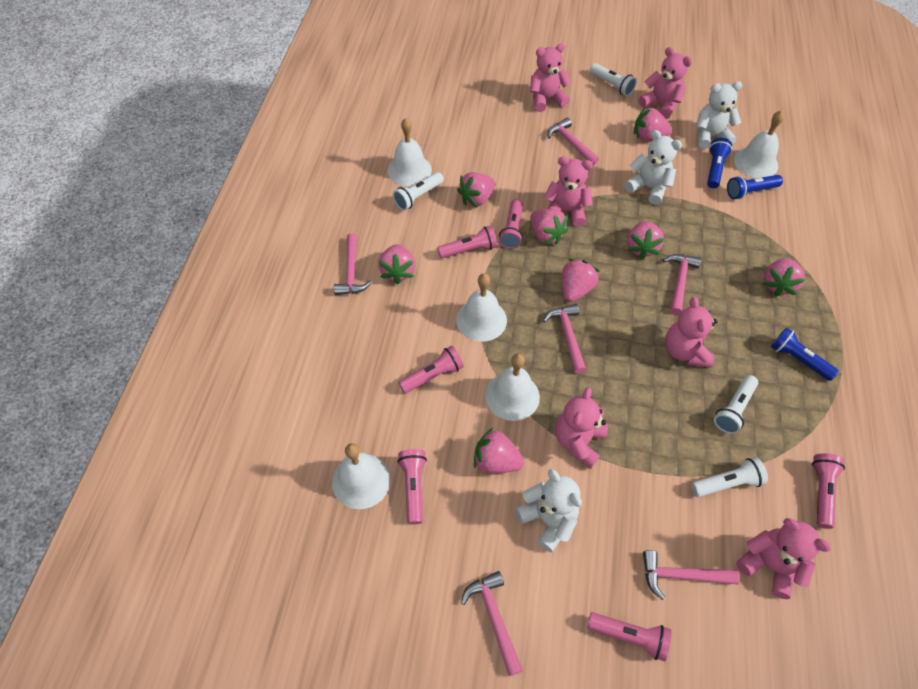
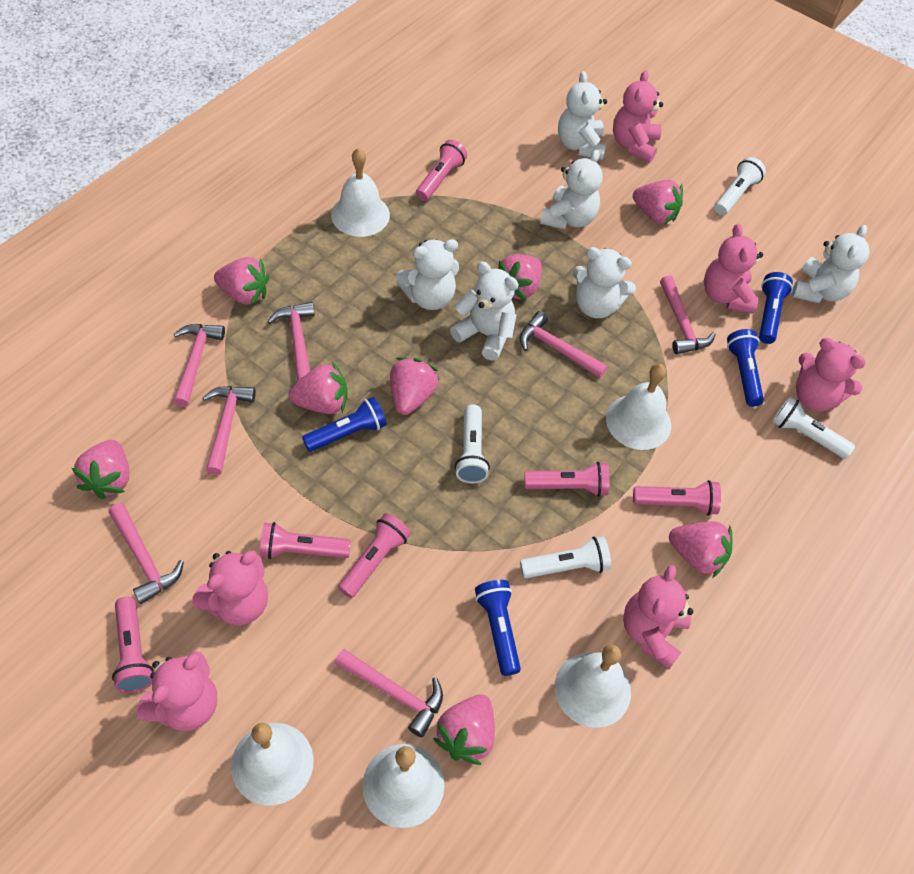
blue flashlight: [707,138,732,188] [727,175,783,199] [771,328,839,381] = 3 -> [302,397,387,452] [475,580,521,676] [727,329,764,407] [759,272,793,344] = 4
pink hammer: [334,233,372,295] [461,571,523,676] [543,304,586,374] [547,118,599,165] [643,550,740,600] [663,254,701,315] = 6 -> [109,503,184,604] [173,324,225,407] [202,386,256,475] [267,302,315,382] [334,649,443,738] [520,311,608,378] [660,276,716,354] = 7
white teddy bear: [516,469,582,552] [624,130,682,205] [696,81,742,149] = 3 -> [396,239,459,310] [450,262,519,361] [540,150,603,229] [558,71,607,160] [572,247,636,318] [792,225,870,303] = 6

